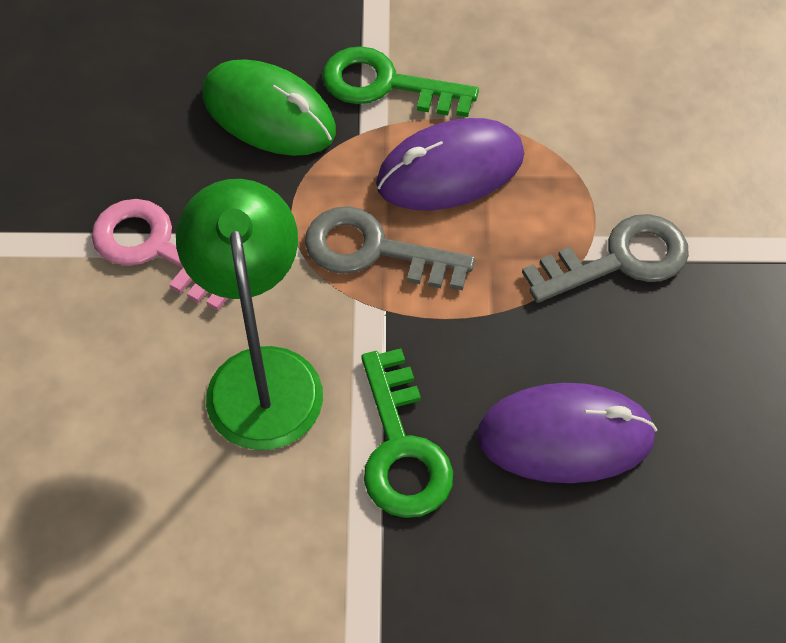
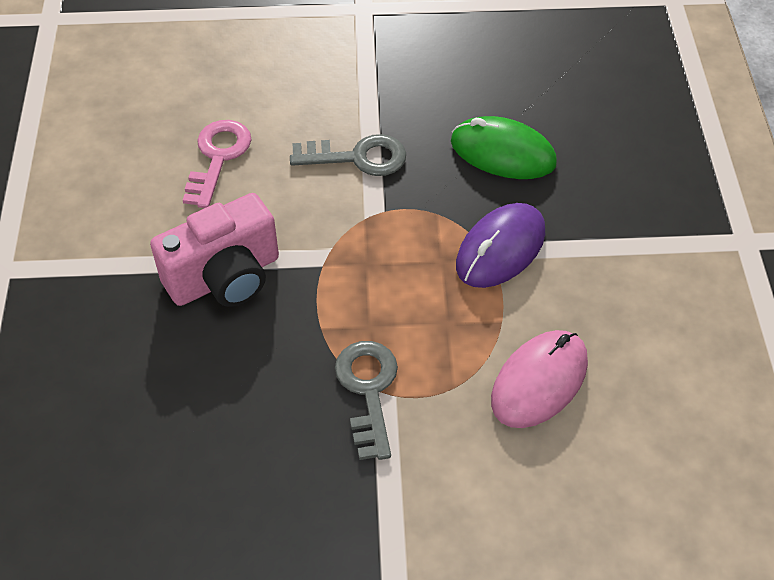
green key: [322,46,479,117] [361,348,453,518] = 2 -> none = 0
green lamp: [176,179,323,450] = 1 -> none = 0
pink camera: none = 0 -> [150,193,279,307] = 1
pink mouse: none = 0 -> [491,330,588,428] = 1
purple mouse: [376,118,524,210] [477,383,657,483] = 2 -> [456,203,545,288] = 1

